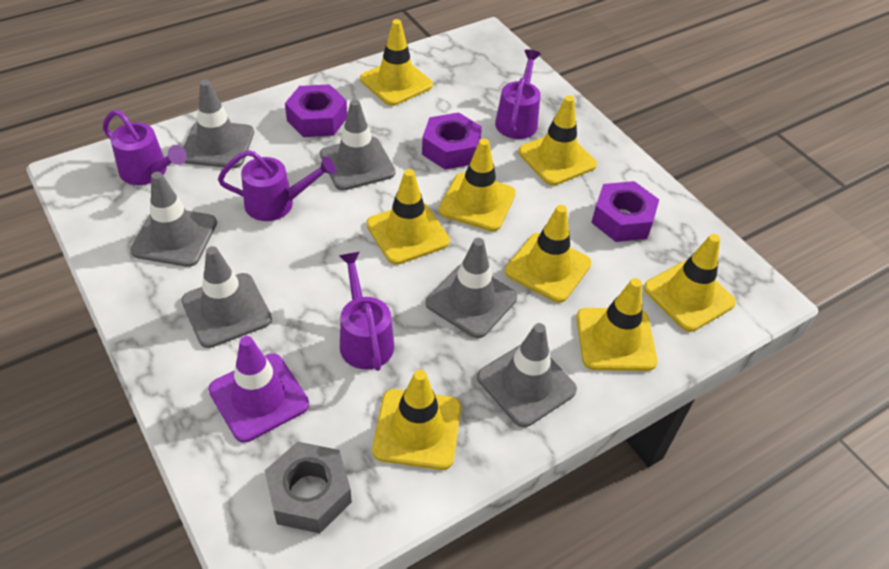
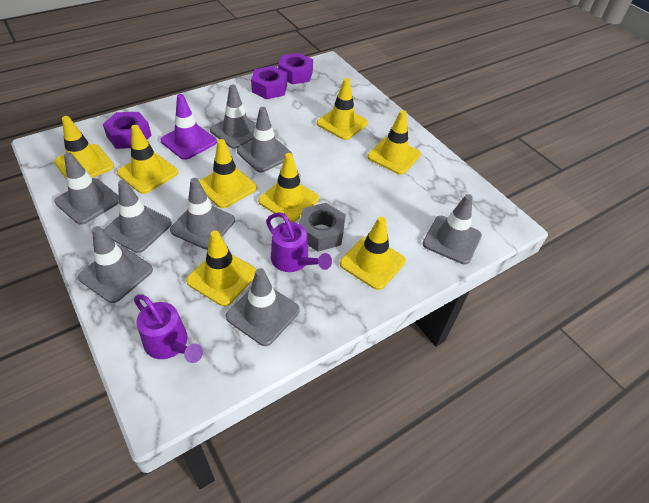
grey traffic cone: [130,172,217,267] [181,246,272,348] [183,80,254,168] [320,99,395,190] [426,238,517,338] [477,323,577,427] = 6 -> [54,152,119,225] [78,226,153,303] [104,180,172,253] [170,178,235,250] [210,84,256,149] [226,268,300,346] [237,107,293,173] [422,194,482,264] = 8
purple watering can: [103,110,187,185] [218,150,336,221] [339,252,394,371] [495,49,541,139] = 4 -> [134,294,203,363] [266,212,332,272] = 2

